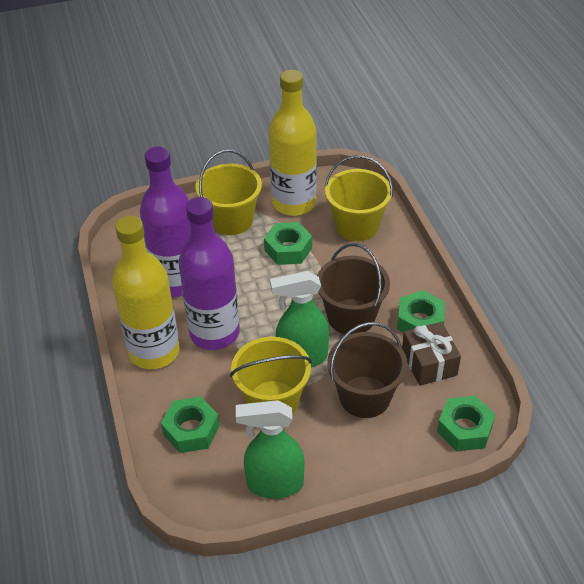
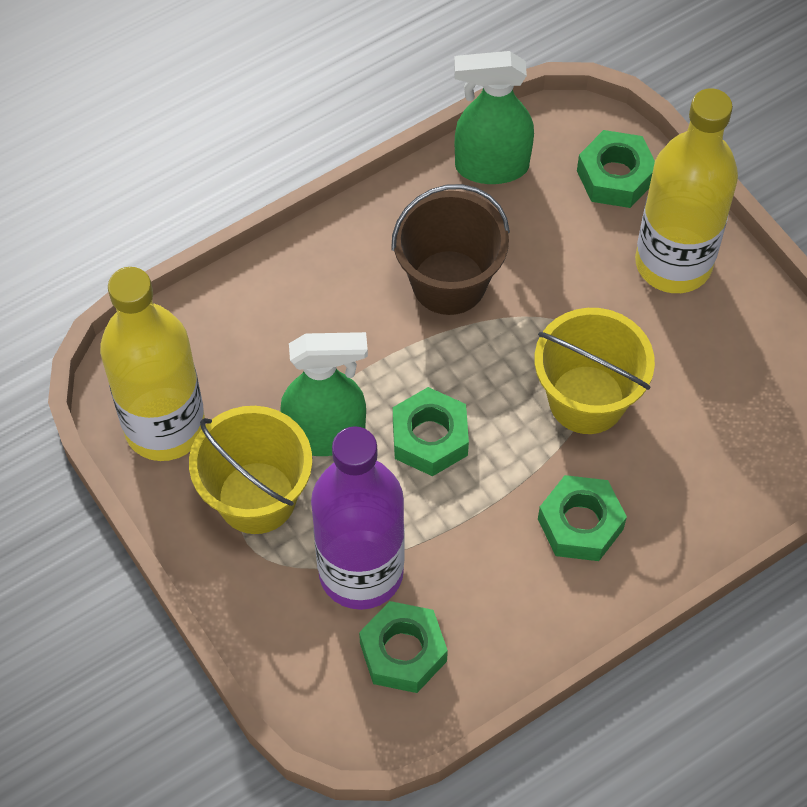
brown bucket: [317,243,390,334] [327,322,408,418] = 2 -> [391,184,510,315] = 1
brown gift: [402,322,461,386] = 1 -> none = 0
purple bottle: [140,147,190,297] [178,197,240,350] = 2 -> [311,426,405,610] = 1
yellow bucket: [195,150,262,235] [230,337,312,415] [325,155,393,241] = 3 -> [189,406,312,534] [535,308,655,434] = 2

